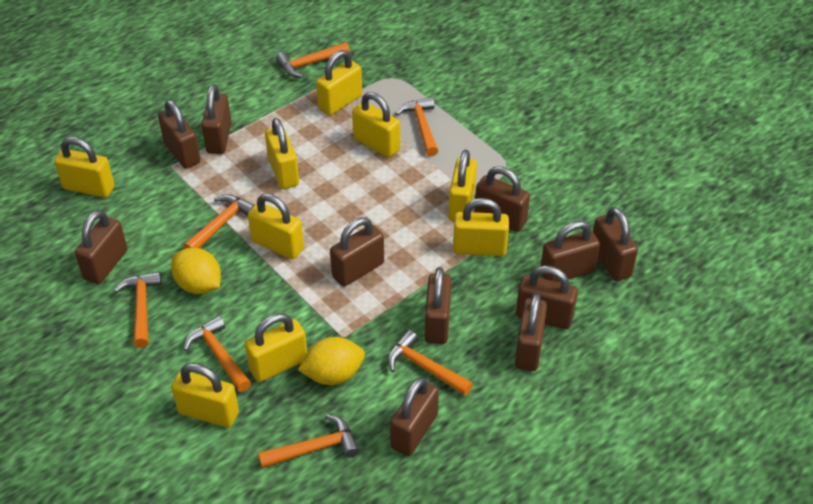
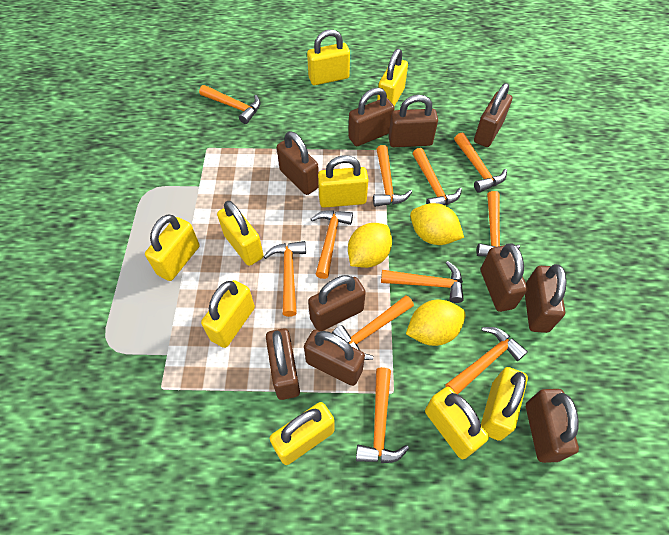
brown padlock: [75,210,127,284] [158,99,201,168] [202,84,232,154] [330,218,384,287] [390,377,439,456] [425,267,451,344] [474,166,530,232] [515,293,547,371] [516,265,578,329] [541,221,600,282] [593,207,638,281] = 11 -> [266,328,300,400] [277,131,319,195] [304,330,365,386] [308,275,366,331] [348,88,395,146] [389,95,438,147] [474,83,512,147] [481,243,528,312] [525,264,566,333] [526,389,579,463] = 10
orange hammer: [114,272,162,348] [183,316,251,392] [184,194,254,249] [258,414,359,468] [276,42,350,78] [387,330,473,396] [396,97,438,156] = 7 -> [199,85,261,124] [264,241,306,317] [311,210,353,279] [332,295,414,360] [356,367,409,463] [373,145,412,207] [381,261,464,303] [412,148,462,205] [445,327,528,394] [454,133,507,193] [476,191,520,256] = 11
yellow lemon: [171,248,221,294] [298,337,365,385] = 2 -> [348,223,392,268] [406,300,466,346] [410,203,464,245] = 3

